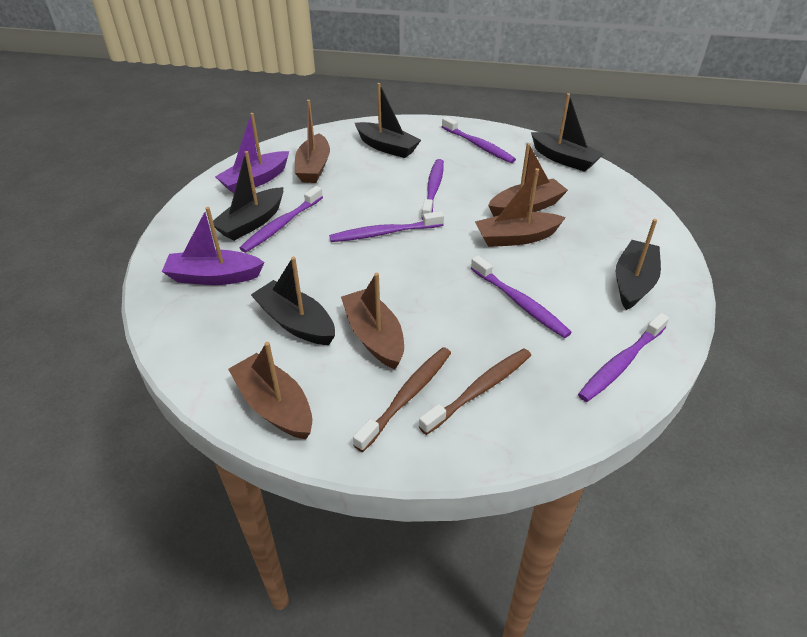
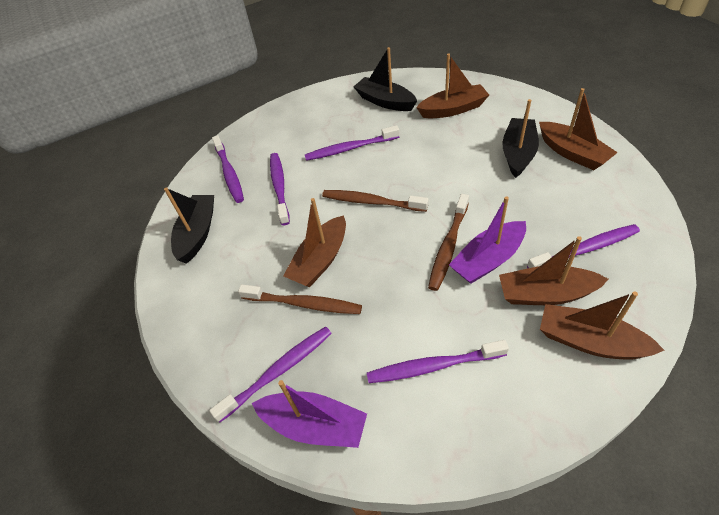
black boat: [213,151,283,241] [251,257,335,345] [355,83,421,158] [531,93,603,172] [616,219,661,310] = 5 -> [164,187,214,264] [353,47,417,111] [502,99,539,178] = 3
brown toothbrush: [353,347,451,452] [419,348,531,435] = 2 -> [238,284,362,314] [322,190,429,212] [428,194,469,291] = 3

